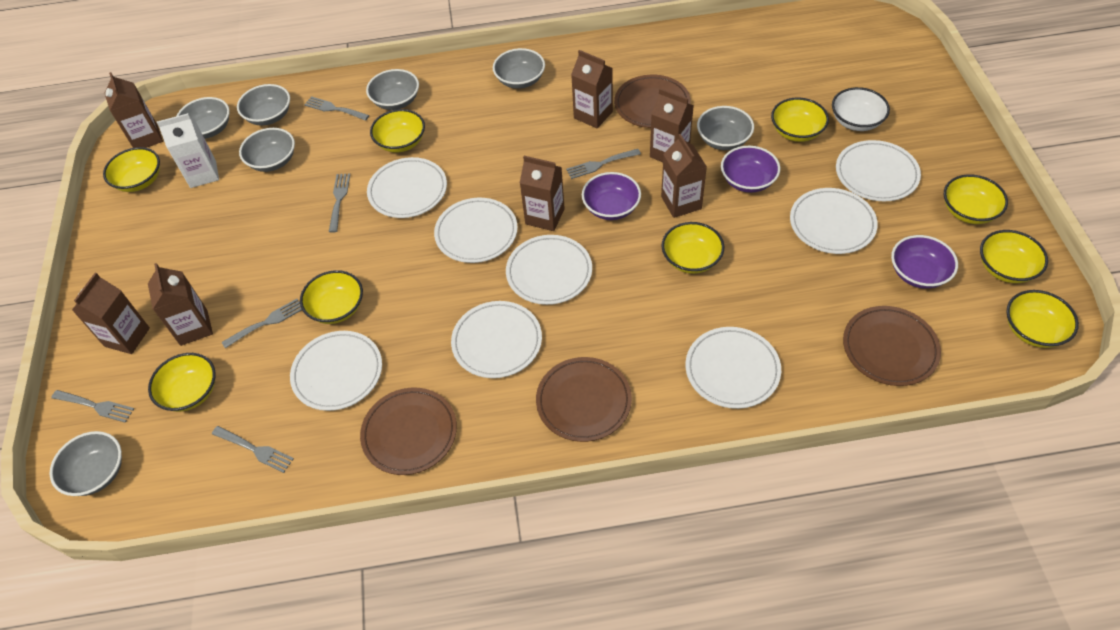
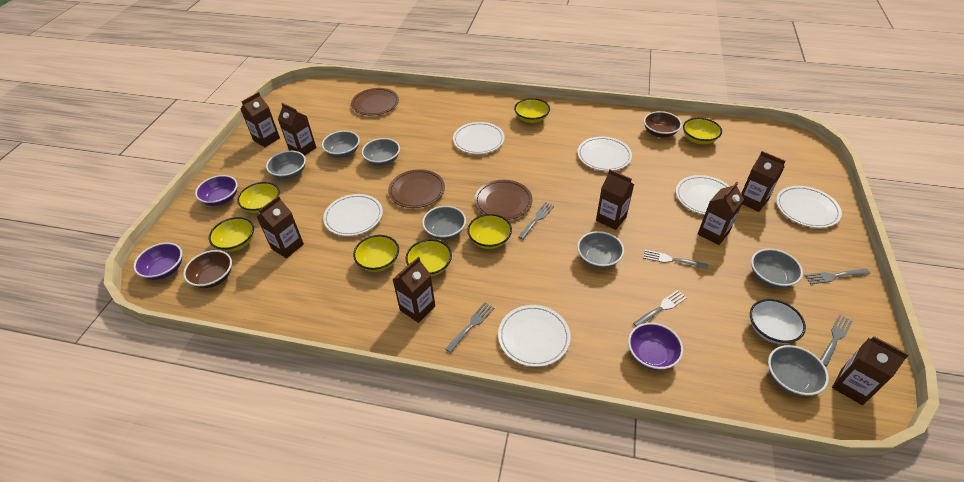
brown bowl: none = 0 -> [183,250,232,288] [644,111,682,138] = 2
brown carton: [72,273,150,354] [105,72,163,148] [148,263,213,346] [520,156,565,231] [571,50,613,128] [650,88,694,162] [661,134,707,218] = 7 -> [240,92,280,147] [257,196,304,258] [278,103,316,156] [392,257,435,323] [596,169,634,230] [698,182,744,245] [741,151,785,212] [832,336,909,405] = 8
brown plate: [360,388,457,475] [536,357,632,442] [614,75,691,128] [843,306,941,386] = 4 -> [351,88,399,115] [388,169,445,208] [474,180,533,220] = 3
white carton: [157,113,219,188] = 1 -> none = 0
white plate: [290,331,382,411] [367,157,447,218] [434,198,518,263] [451,301,542,378] [506,235,592,305] [685,327,781,409] [790,188,878,254] [836,140,921,201] = 8 -> [323,194,383,236] [453,122,505,154] [498,305,571,367] [577,136,632,171] [676,175,730,215] [776,186,842,228] = 6
yellow bowl: [103,147,160,192] [148,353,216,412] [300,270,363,324] [370,109,425,153] [661,222,724,274] [771,98,829,142] [944,174,1008,224] [980,230,1048,283] [1006,290,1079,348] = 9 -> [209,217,254,252] [237,182,280,213] [353,235,399,272] [406,239,452,276] [467,214,512,249] [514,98,550,123] [683,118,722,144] = 7

